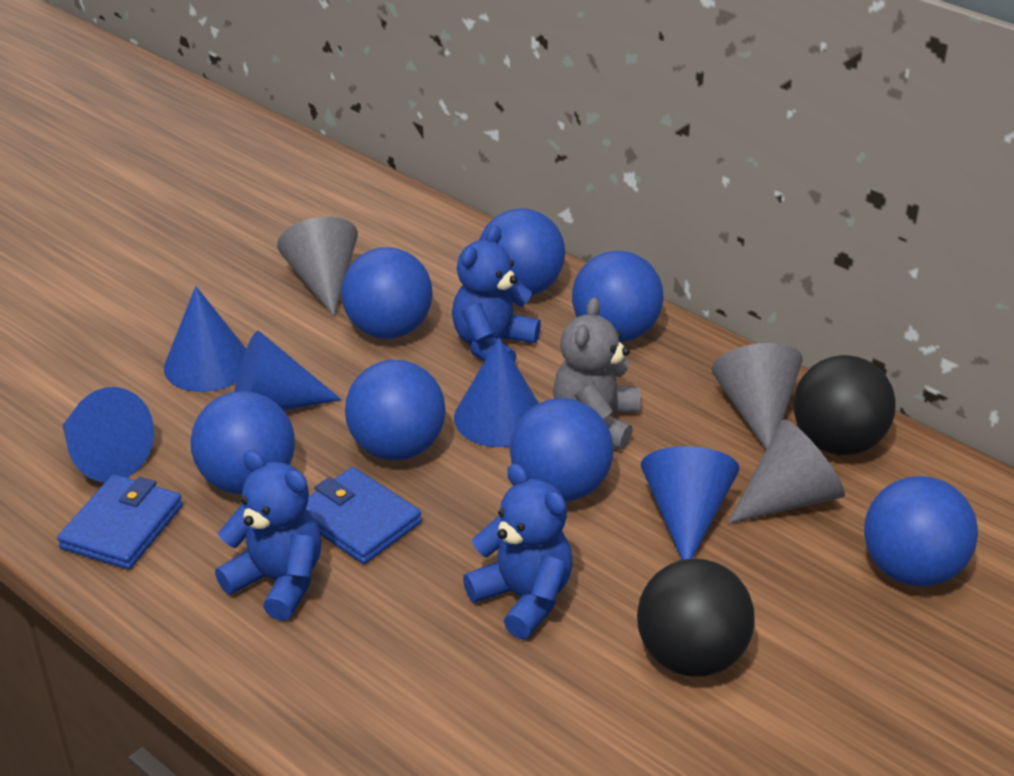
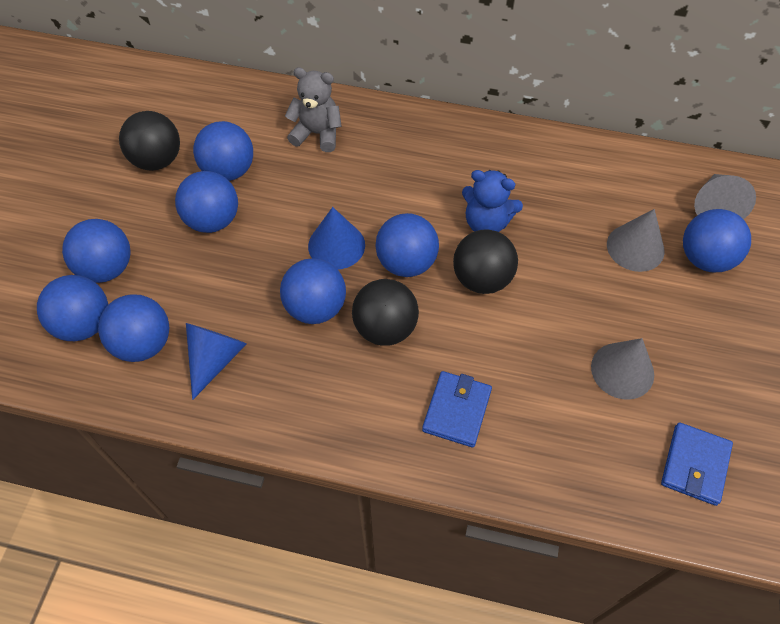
black ball: [637,559,755,676] [794,355,896,455] = 2 -> [119,111,180,171] [352,279,419,346] [453,229,518,294] = 3
blue ball: [190,391,295,494] [341,247,432,339] [345,360,446,460] [479,208,565,295] [510,398,613,502] [572,251,664,342] [864,476,978,587] = 7 -> [37,275,108,341] [62,219,131,283] [98,294,169,362] [175,171,238,233] [193,121,253,181] [280,258,346,324] [375,213,439,277] [683,209,751,272] = 8
blue cone: [62,387,154,482] [164,286,246,392] [234,331,342,411] [454,338,539,447] [641,446,740,560] = 5 -> [186,323,247,400] [308,207,365,270] = 2
blue teddy bear: [215,450,322,621] [452,225,541,363] [463,463,573,639] = 3 -> [462,170,523,232] = 1

